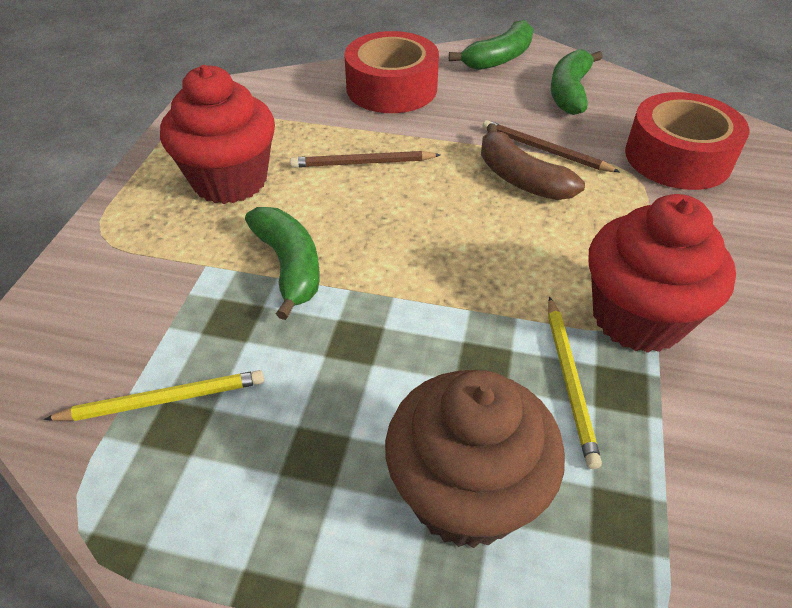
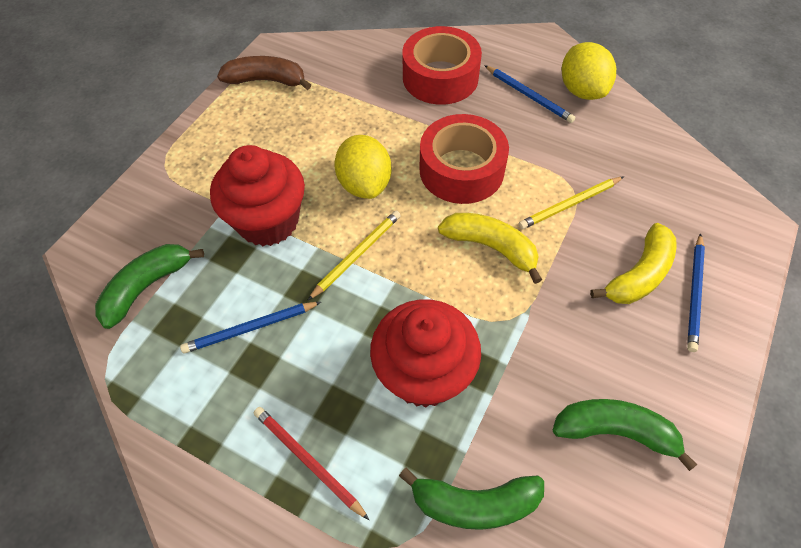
blue pencil: none = 0 -> [180,302,321,353] [484,65,575,123] [687,233,705,352] = 3
brown cupcake: [385,370,565,548] = 1 -> none = 0
brown pencil: [290,151,440,168] [482,120,620,172] = 2 -> none = 0
red pencil: none = 0 -> [254,407,369,520] = 1
yellow banana: none = 0 -> [438,213,542,284] [590,223,677,304] = 2
yellow lemon: none = 0 -> [334,135,392,199] [562,42,616,100] = 2

